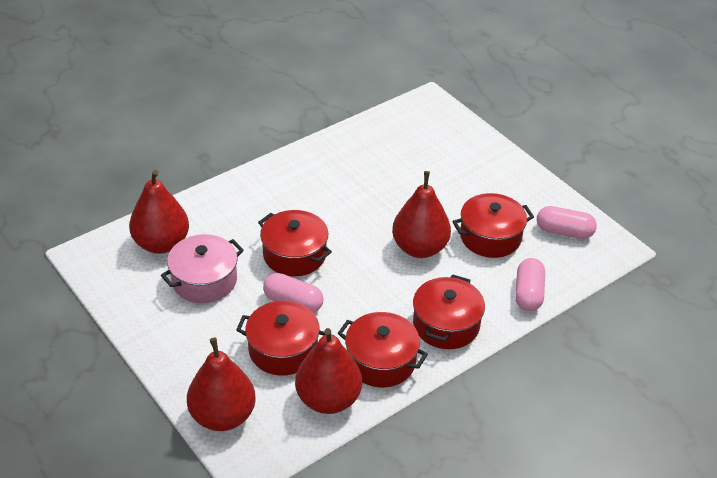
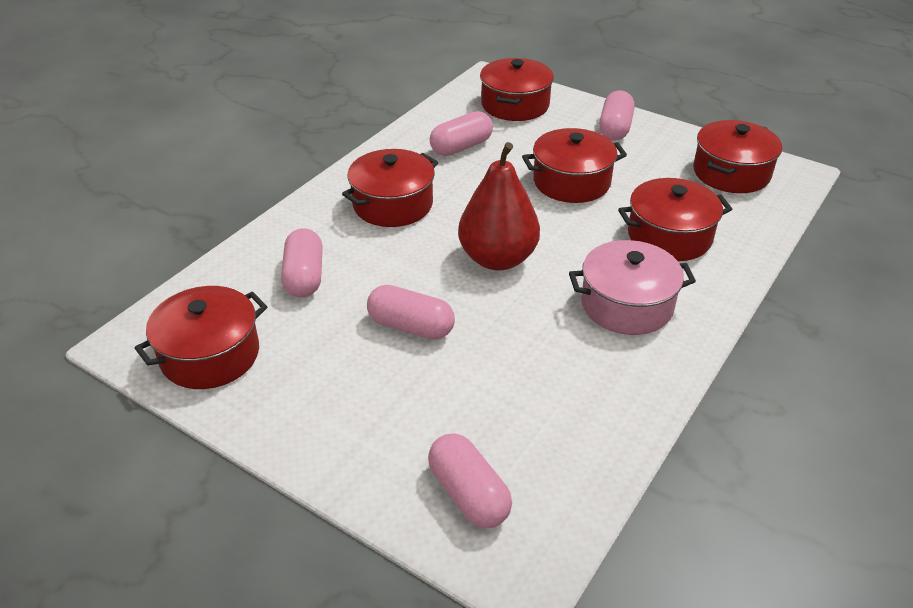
pink capsule: [263,273,323,313] [515,258,545,311] [537,206,597,239] = 3 -> [281,228,323,297] [367,285,455,340] [428,433,512,528] [430,111,493,156] [599,91,635,141] = 5
red pear: [129,170,189,254] [187,338,256,431] [295,328,362,414] [392,171,451,258] = 4 -> [458,142,540,271] = 1
red pot: [236,301,326,376] [258,210,332,276] [338,312,428,388] [413,274,485,349] [452,193,534,258] = 5 -> [135,286,267,389] [342,149,438,227] [480,58,554,121] [522,128,627,203] [618,178,732,261] [693,120,782,193] = 6

